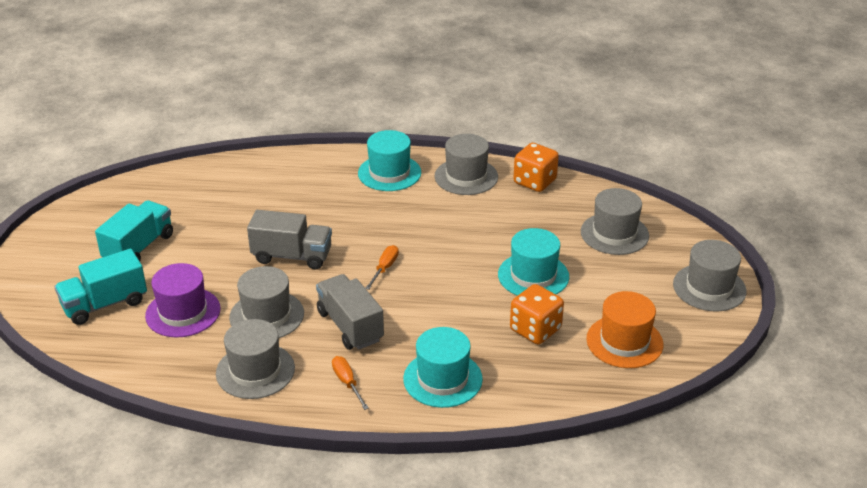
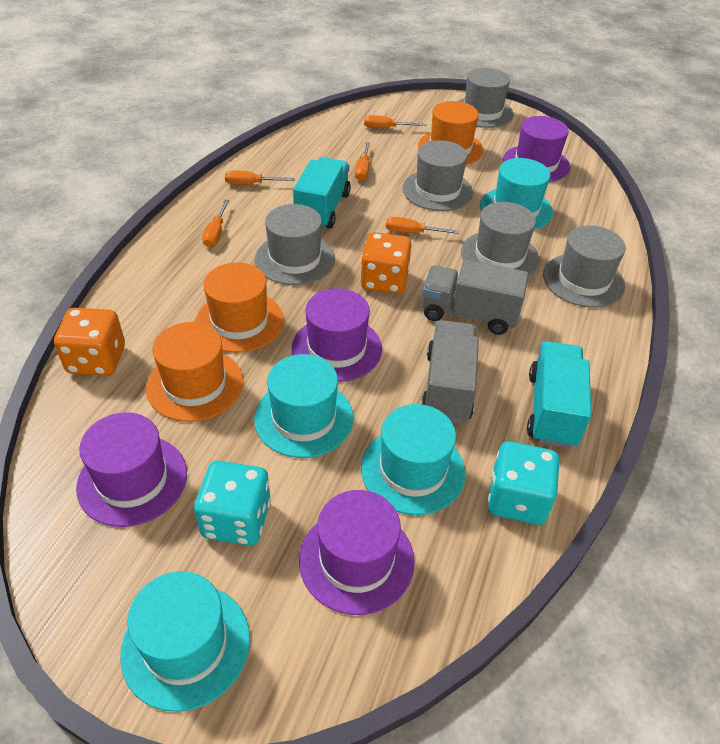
orange hat: [586,291,663,368] = 1 -> [146,322,243,422] [195,262,284,353] [418,101,484,165] = 3
orange screwdriver: [332,356,369,410] [365,245,399,290] = 2 -> [202,199,229,247] [225,170,295,185] [355,141,370,181] [364,115,426,128] [386,217,460,234] = 5
purple hat: [145,263,221,337] = 1 -> [76,412,187,527] [292,288,382,382] [299,490,415,615] [503,116,570,182] = 4
turquoise dice: none = 0 -> [194,461,271,546] [488,441,560,525] = 2
turquoise hat: [358,130,421,191] [403,327,483,408] [498,228,569,296] = 3 -> [120,571,250,712] [254,354,353,458] [361,404,465,515] [480,158,553,230] = 4

